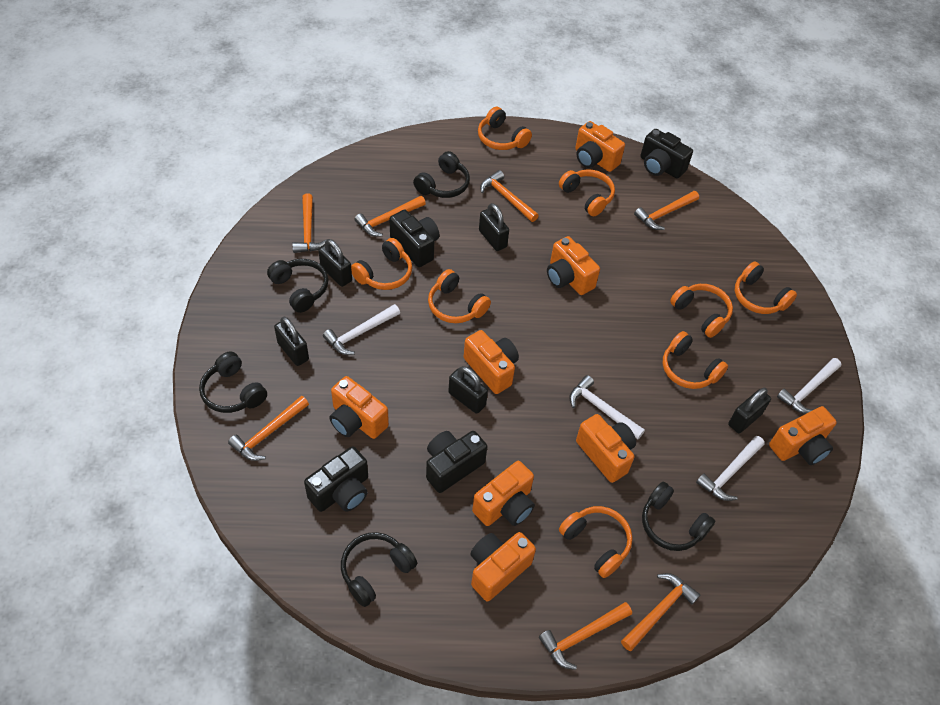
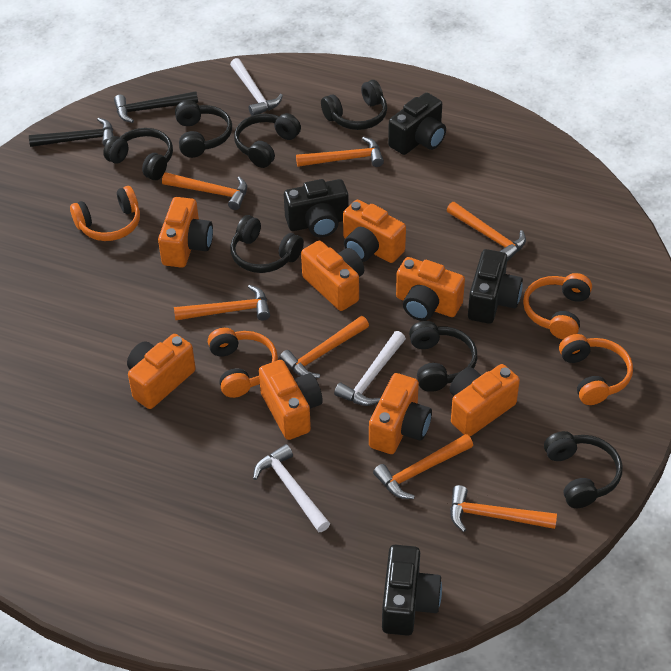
black hammer: none = 0 -> [29,118,113,147] [114,91,198,123] = 2
black headphones: [199,351,267,413] [267,259,328,313] [341,532,417,607] [413,151,470,198] [642,482,715,551] = 5 -> [103,128,173,180] [175,100,232,158] [230,215,304,273] [234,113,301,168] [321,80,387,130] [409,321,477,392] [544,431,622,508] = 7
black padlock: [274,317,309,366] [318,239,352,287] [448,366,488,414] [479,203,509,251] [728,388,771,433] = 5 -> none = 0
orange headphones: [351,238,412,290] [428,269,491,323] [478,107,532,150] [559,169,615,216] [559,506,633,578] [663,331,728,389] [670,284,733,338] [735,261,797,314] = 8 -> [70,186,140,241] [208,328,278,398] [523,273,592,339] [559,334,633,405] = 4
white hammer: [323,304,400,355] [569,375,645,439] [696,436,765,501] [777,358,842,414] = 4 -> [230,58,283,116] [253,444,330,532] [334,331,406,406] = 3

